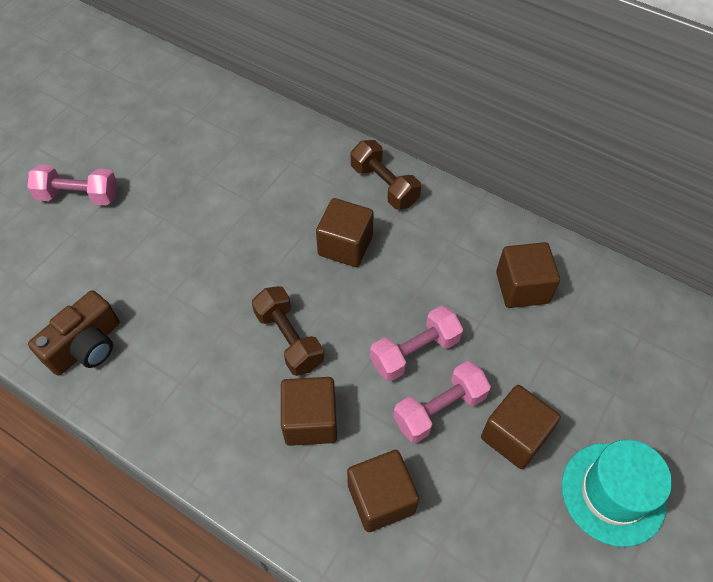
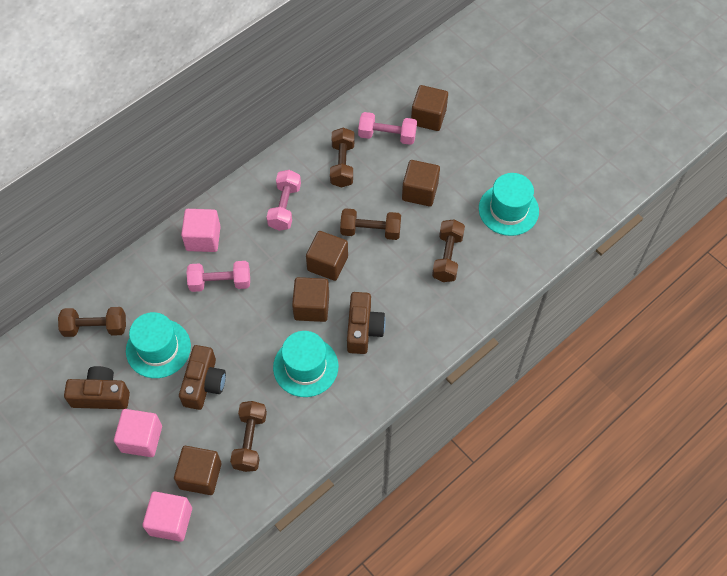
brown camera: [28,290,119,376] = 1 -> [64,366,130,409] [179,345,226,410] [347,292,386,354] = 3
brown dumbbell: [252,286,324,376] [351,140,421,210] = 2 -> [58,307,126,337] [230,401,267,472] [330,128,354,188] [340,208,401,240] [432,219,465,282] = 5
pink cube: none = 0 -> [114,409,162,457] [142,491,192,542] [181,209,221,252] = 3
turquoise hat: [562,440,672,547] = 1 -> [126,312,191,378] [273,331,338,397] [479,173,539,236] = 3

